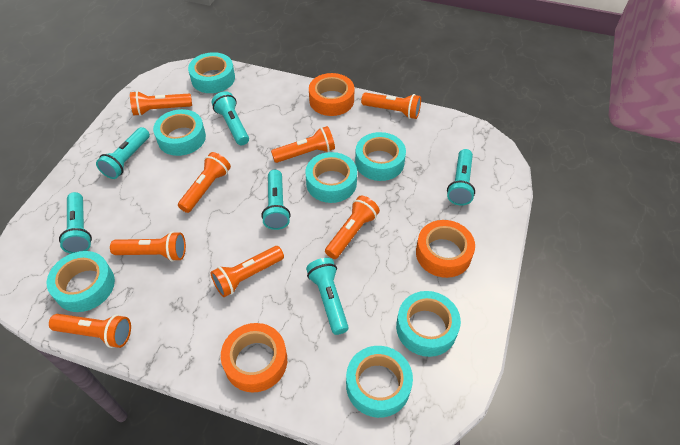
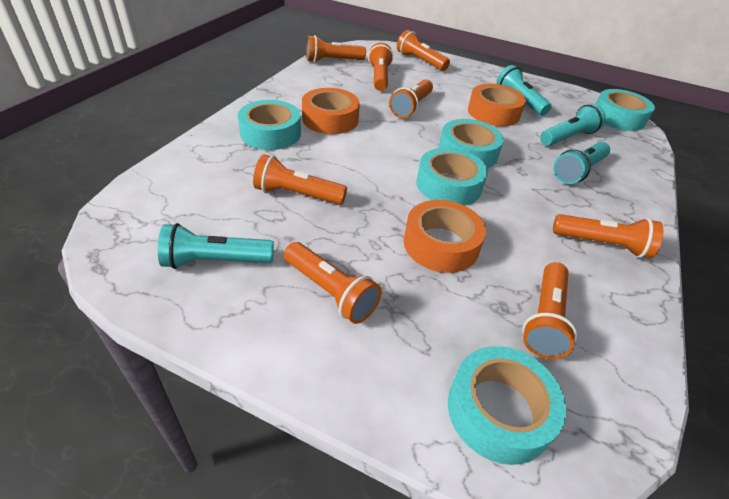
turquoise flashlight: [59,192,92,254] [96,127,150,179] [212,91,249,145] [261,170,291,230] [306,258,349,335] [447,149,475,206] = 6 -> [158,223,274,269] [497,65,552,116] [540,104,606,146] [554,142,610,184] = 4
turquoise tape: [47,251,115,312] [153,109,206,156] [188,52,235,93] [305,152,357,203] [346,346,413,418] [355,132,406,181] [396,291,461,357] = 7 -> [238,100,301,150] [417,148,488,206] [439,119,504,169] [448,346,566,465] [596,89,655,131] = 5

